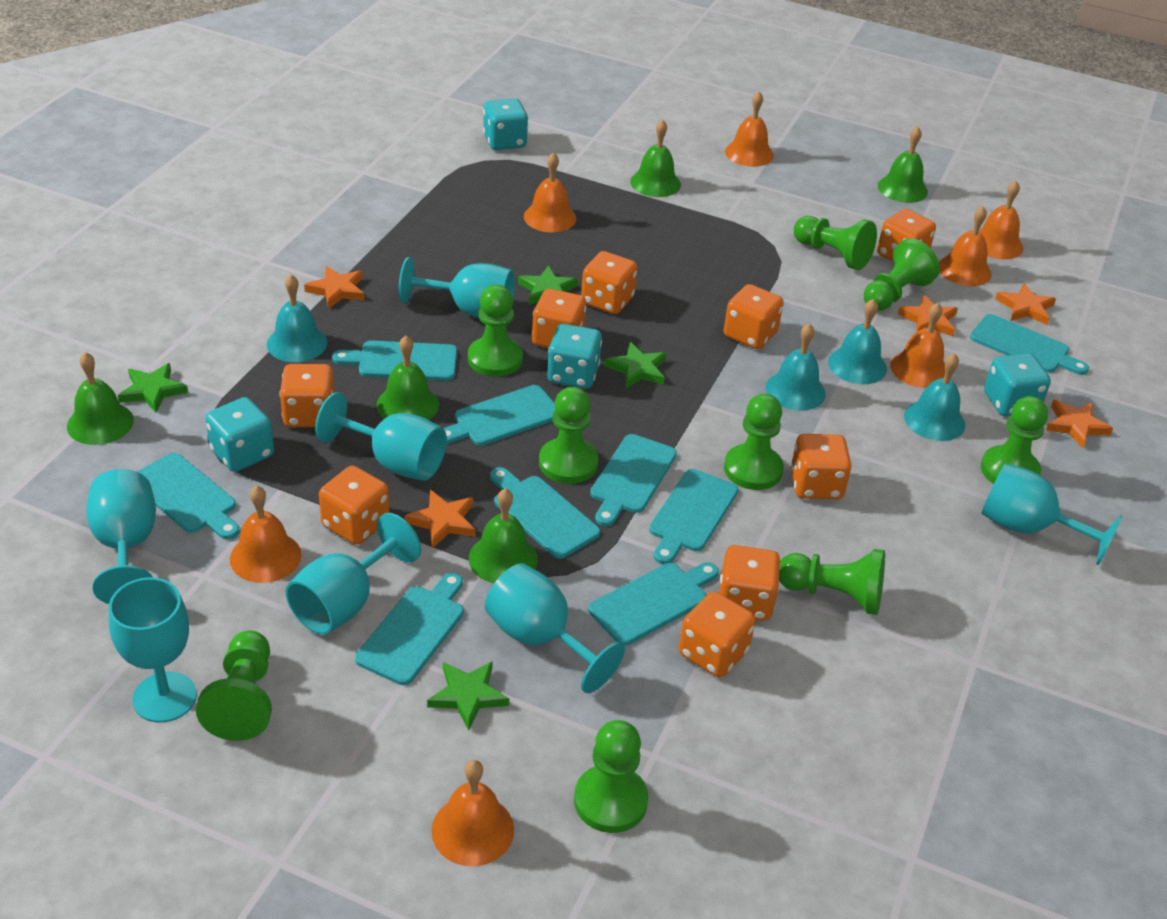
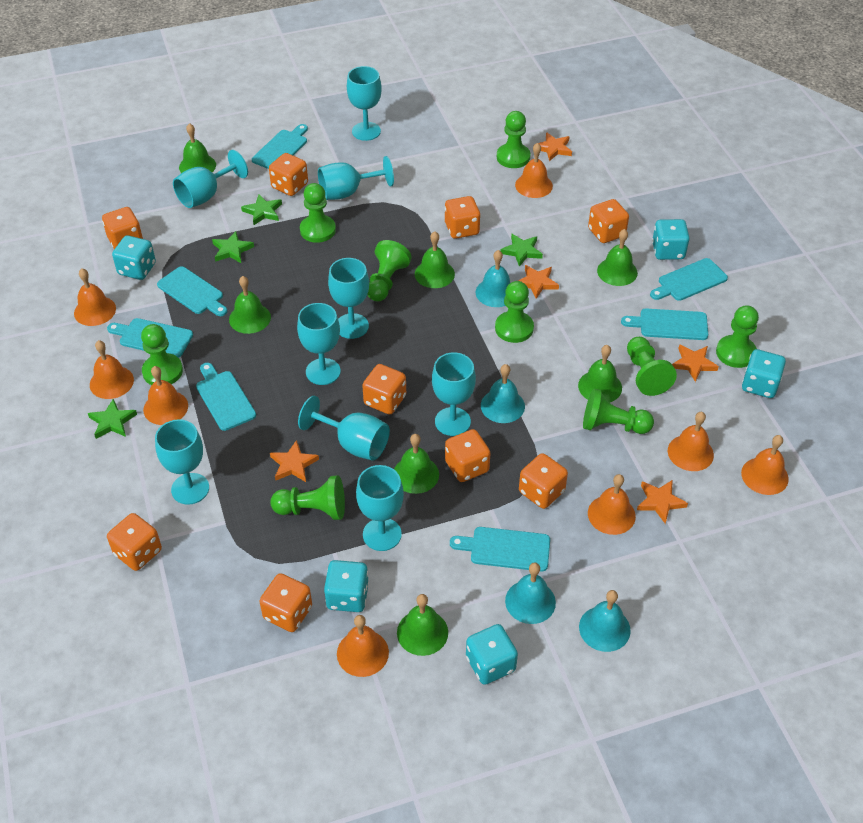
green bell: [67,352,134,445] [377,336,439,420] [469,488,538,583] [630,119,681,197] [878,126,928,203] = 5 -> [179,123,216,173] [229,276,271,334] [394,434,439,494] [397,594,448,656] [415,231,455,288] [578,345,622,403] [597,229,638,286] = 7
orange bell: [230,486,301,583] [431,760,514,866] [524,152,576,232] [725,91,774,167] [890,303,945,388] [939,206,992,286] [979,181,1023,259] = 7 -> [74,268,116,326] [90,340,134,399] [143,366,188,425] [337,615,389,677] [515,143,553,198] [588,474,636,535] [668,412,714,471] [741,435,789,495] = 8
turquoise cutting board: [137,453,240,540] [332,340,457,381] [355,573,464,685] [443,385,555,446] [490,467,600,559] [588,562,719,646] [590,434,677,526] [649,469,738,564] [970,314,1089,375] = 9 -> [107,318,193,358] [157,266,228,316] [196,363,256,431] [252,124,308,169] [450,527,550,571] [621,309,708,340] [650,258,728,301] = 7
turquoise dice: [205,397,274,472] [483,99,528,150] [547,324,602,389] [984,353,1051,416] = 4 -> [112,235,156,280] [324,560,369,612] [466,624,518,685] [652,219,690,260] [742,349,786,398] = 5
turquoise goblet: [86,469,156,604] [109,577,197,723] [286,513,421,635] [315,392,447,481] [399,257,515,318] [485,563,625,693] [981,463,1122,565] = 7 -> [155,419,209,505] [173,150,248,208] [297,303,341,385] [298,396,390,461] [318,156,394,200] [328,258,369,339] [347,66,382,141] [356,465,404,551] [432,352,476,436] = 9

